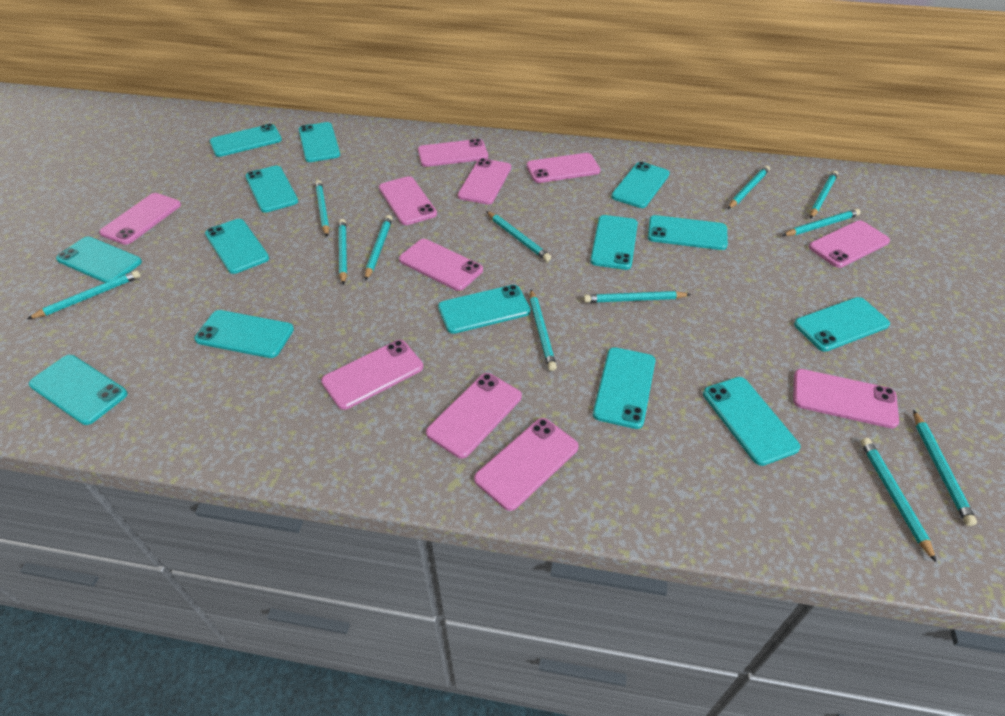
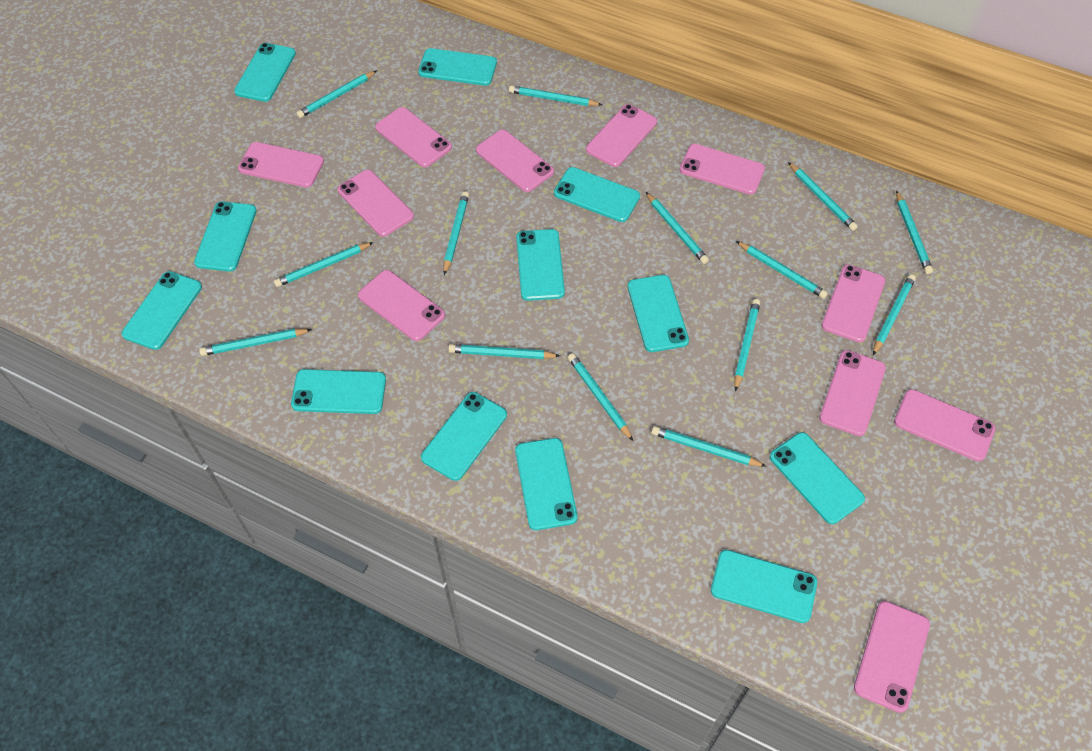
turquoise pencil: [27,270,141,319] [315,180,329,236] [339,219,347,285] [365,215,393,281] [486,211,551,262] [530,290,557,371] [584,291,691,303] [728,166,770,209] [782,209,860,236] [810,171,838,219] [860,438,936,562] [913,410,977,526] = 12 -> [199,329,312,356] [274,242,374,287] [296,70,377,118] [444,191,469,275] [448,344,560,359] [509,85,603,106] [568,353,633,441] [646,192,709,264] [651,426,767,467] [734,299,760,391] [736,241,828,299] [788,162,858,231] [873,274,916,355] [896,190,933,274] = 14
turquoise phone: [29,355,127,425] [56,236,142,283] [194,310,294,358] [205,219,269,274] [210,124,282,157] [245,165,298,213] [299,122,340,162] [438,285,531,334] [590,215,638,270] [593,347,655,429] [611,162,670,208] [648,215,728,250] [703,377,801,466] [794,297,890,352] = 14 -> [121,271,202,350] [194,201,257,272] [234,43,296,102] [291,369,386,414] [418,48,497,86] [421,392,507,481] [515,438,578,530] [516,229,565,301] [554,167,640,222] [627,275,689,352] [711,550,817,623] [770,432,865,524] = 12

